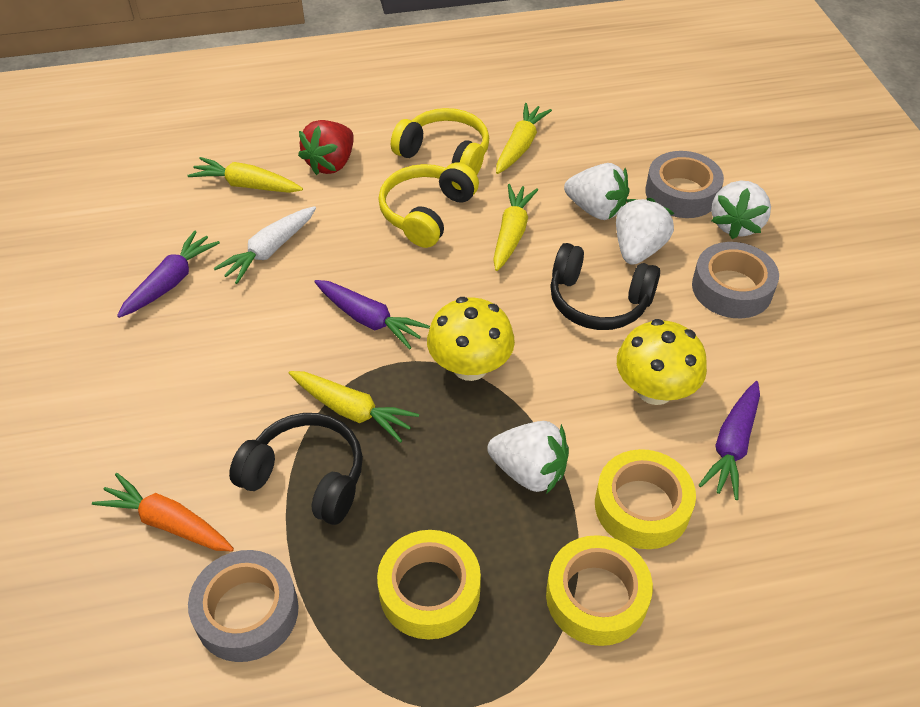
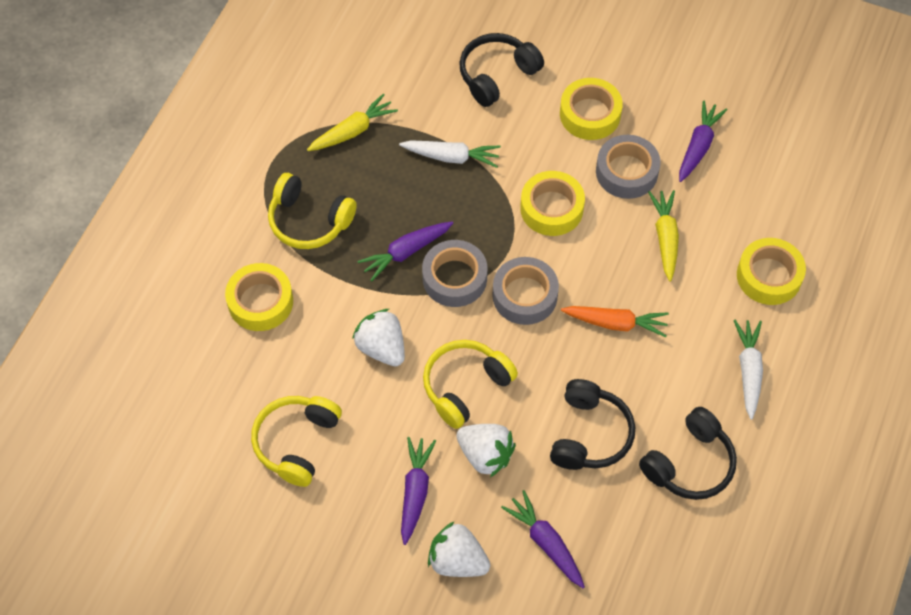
black headphones: [229,413,363,525] [550,243,660,330] = 2 -> [459,33,544,107] [550,379,635,470] [639,407,737,500] = 3
purple carrot: [117,230,220,318] [314,280,430,349] [698,381,760,500] = 3 -> [357,222,453,281] [401,437,436,545] [501,490,585,588] [679,100,728,182] = 4
red strawberry: [298,120,354,175] = 1 -> none = 0
white carrot: [214,206,316,284] = 1 -> [399,140,501,168] [734,320,763,420] = 2
white strawberry: [487,421,569,494] [564,163,629,220] [616,198,674,265] [711,181,771,239] = 4 -> [352,309,405,366] [428,522,490,577] [456,424,516,477] = 3
yellow carrot: [187,157,303,193] [289,371,419,443] [493,184,538,271] [496,103,552,174] = 4 -> [307,94,398,151] [648,190,679,282] = 2
yellow headphones: [378,162,479,248] [391,108,489,175] = 2 -> [251,396,342,487] [268,173,357,249] [423,340,518,429] = 3
yellow mushroom: [427,297,515,381] [617,319,707,405] = 2 -> none = 0
yellow tape: [377,530,481,639] [546,535,653,646] [595,449,696,549] = 3 -> [225,263,293,331] [520,171,585,236] [560,78,623,140] [737,238,806,305] = 4

